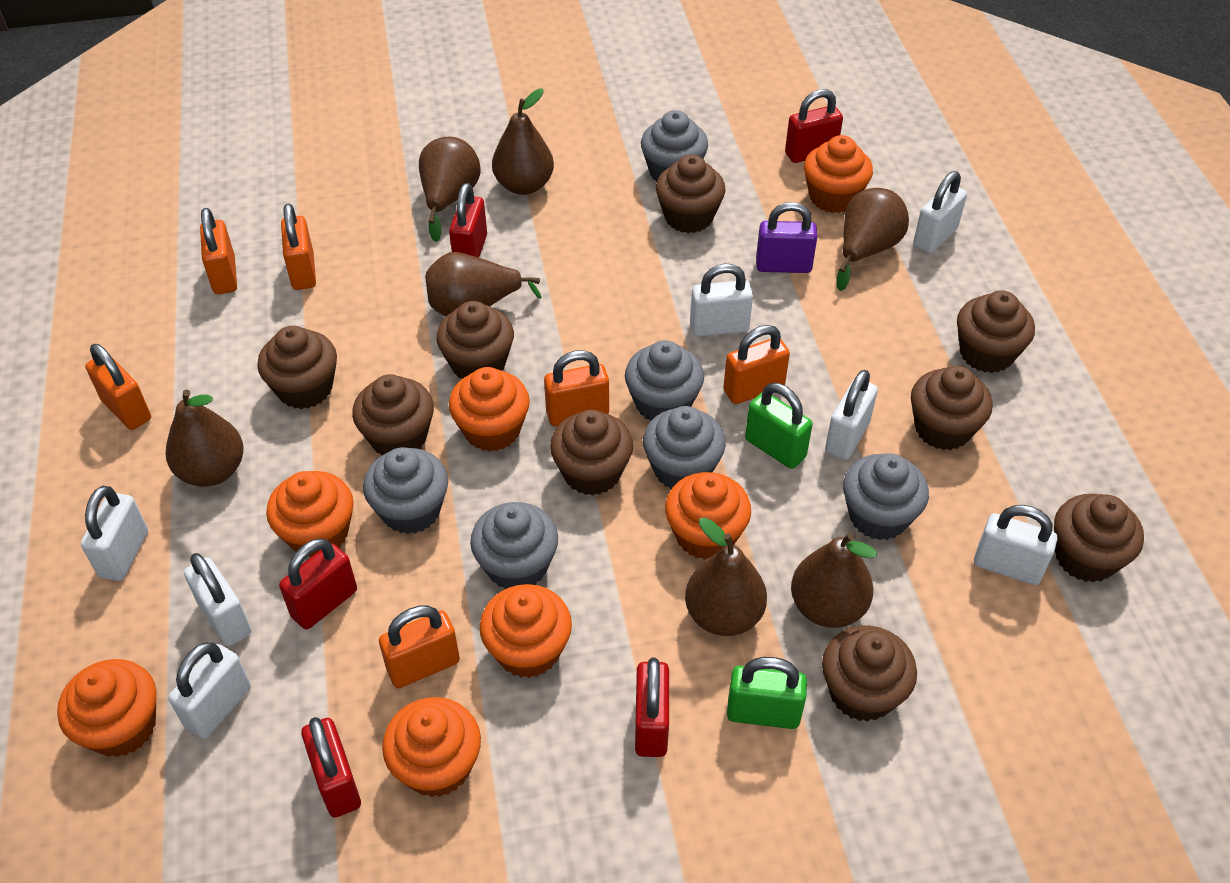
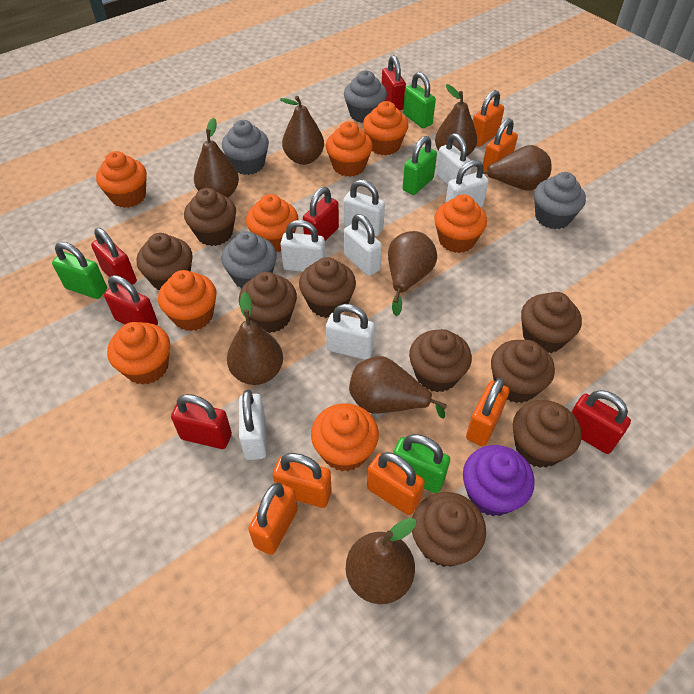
brown pear: [166,390,244,487] [419,137,481,242] [425,252,541,316] [492,88,554,195] [685,517,767,636] [791,532,877,628] [836,188,909,291] = 7 -> [194,118,239,198] [227,292,283,385] [280,96,324,165] [346,518,416,604] [349,356,447,419] [388,231,437,316] [435,84,477,156] [483,145,552,191] = 8
green padlock: [727,657,807,729] [745,383,813,469] = 2 -> [52,242,107,299] [393,434,450,493] [402,136,437,195] [403,72,436,128] = 4
grey cupcake: [363,447,448,534] [470,502,558,589] [625,340,704,421] [641,110,708,182] [643,406,726,489] [843,453,929,540] = 6 -> [221,231,277,289] [222,120,269,175] [344,70,387,123] [534,172,586,229] = 4
orange cupcake: [57,659,157,757] [266,471,354,557] [382,697,481,797] [449,367,530,452] [480,584,572,678] [665,472,751,560] [804,135,873,213] = 7 -> [96,151,147,208] [107,322,170,385] [158,270,216,331] [246,194,298,252] [311,403,379,471] [326,121,373,177] [363,101,408,155] [434,194,487,253] = 8
purple cupcake: none = 0 -> [463,445,535,516] = 1
purple padlock: [756,202,817,273] = 1 -> none = 0
red padlock: [279,538,357,629] [301,717,361,818] [449,183,487,258] [635,658,669,757] [785,89,843,163] = 5 -> [91,228,137,285] [104,275,158,325] [171,394,232,449] [303,187,339,241] [382,55,406,110] [572,390,631,454] = 6

